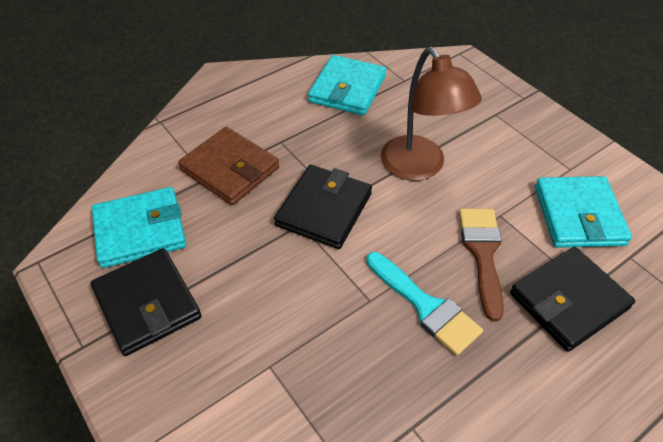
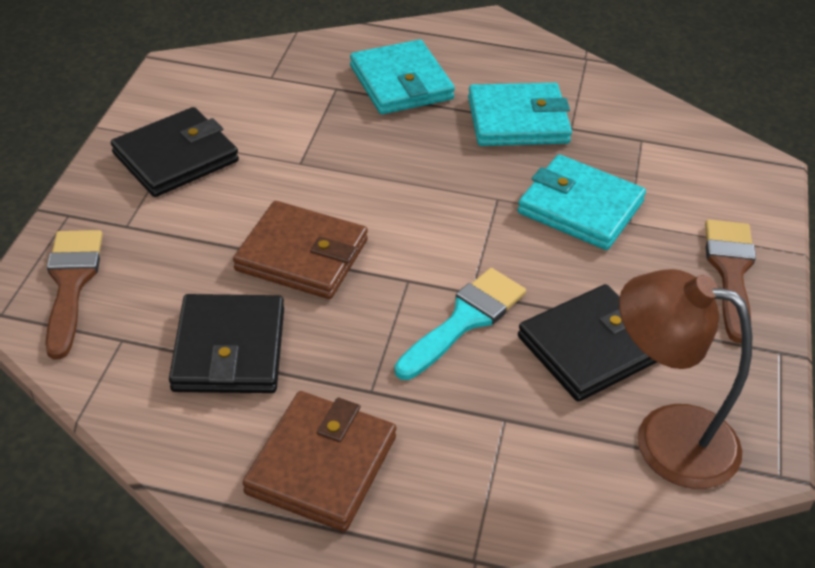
brown brush: [459,209,504,321] = 1 -> [45,230,103,360] [705,219,756,343] = 2
brown wallet: [178,127,279,205] = 1 -> [233,201,368,299] [242,391,396,532] = 2

